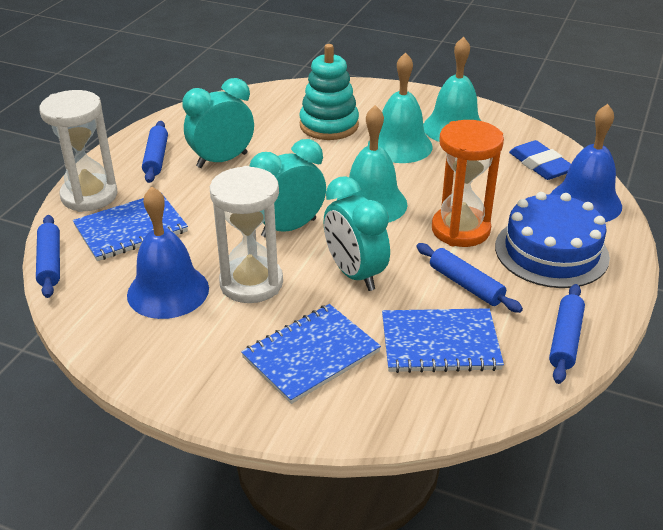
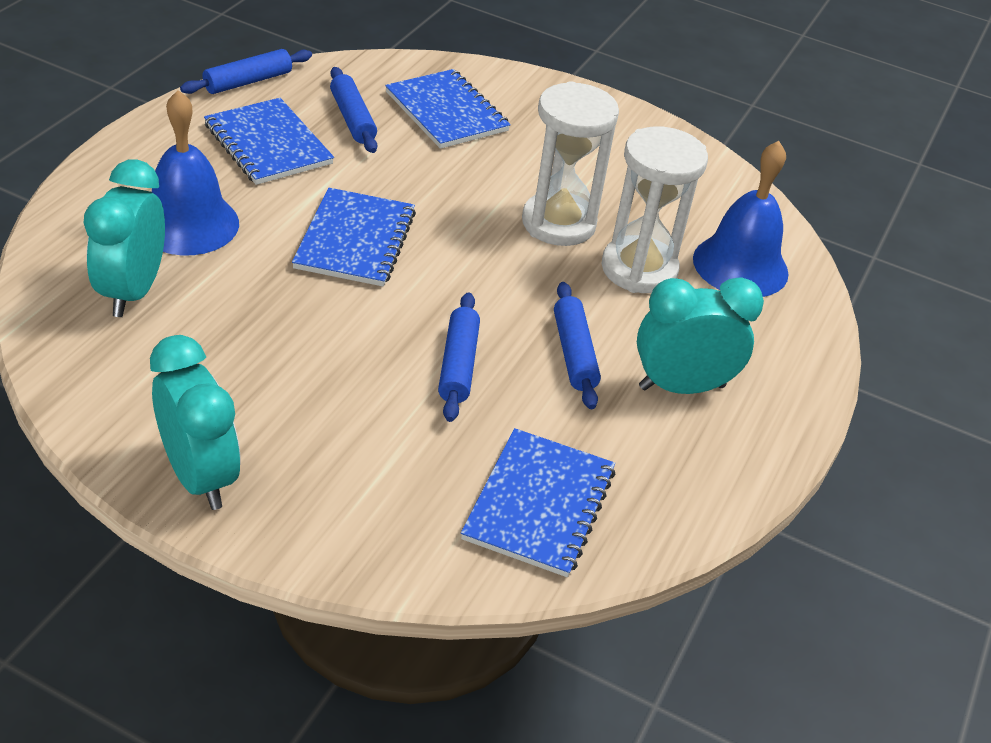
blue cake: [495,192,610,288] = 1 -> none = 0
blue eraser: [509,140,571,180] = 1 -> none = 0
blue notebook: [73,194,188,261] [241,304,381,404] [382,308,504,373] = 3 -> [204,98,334,185] [292,188,416,286] [385,69,511,149] [461,428,616,577] = 4
orange hourglass: [432,120,504,247] = 1 -> none = 0
turquoise bell: [337,105,408,223] [368,52,433,163] [423,37,481,142] = 3 -> none = 0
turquoise stacking toy: [299,44,359,140] = 1 -> none = 0

